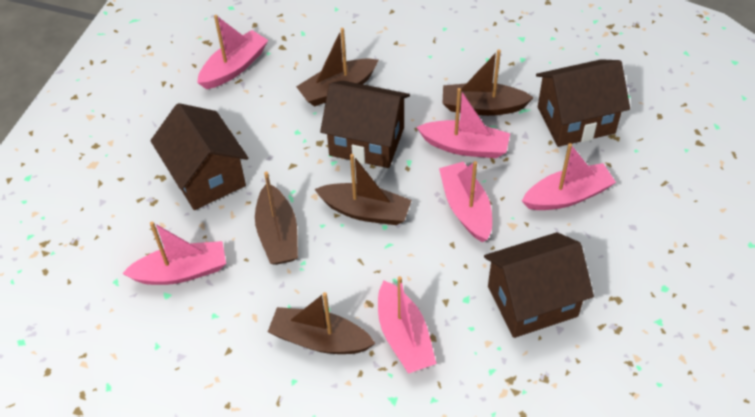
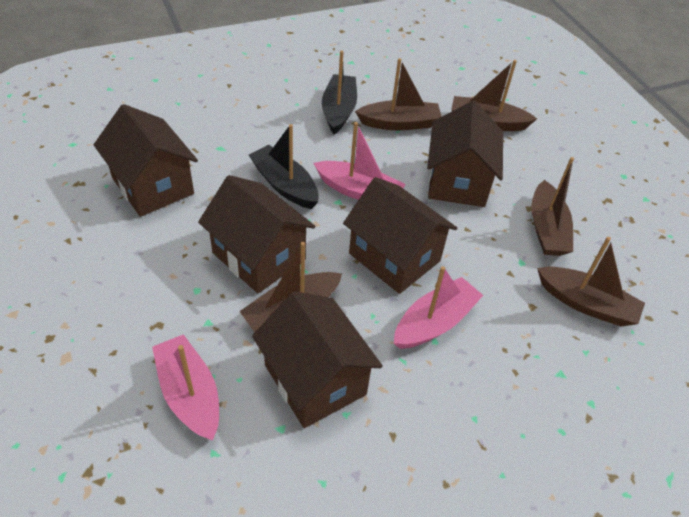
black boat: none = 0 -> [249,124,319,209] [322,51,357,134] = 2
brown house: [150,103,248,210] [320,81,410,168] [484,232,594,338] [536,59,630,147] = 4 -> [94,104,198,217] [198,175,315,293] [252,291,383,428] [343,177,457,294] [427,101,503,207] = 5
pink boat: [122,221,226,285] [197,15,268,89] [378,276,436,374] [416,88,510,158] [439,161,492,242] [522,143,616,210] = 6 -> [152,334,219,440] [314,122,406,200] [394,266,483,349] = 3

